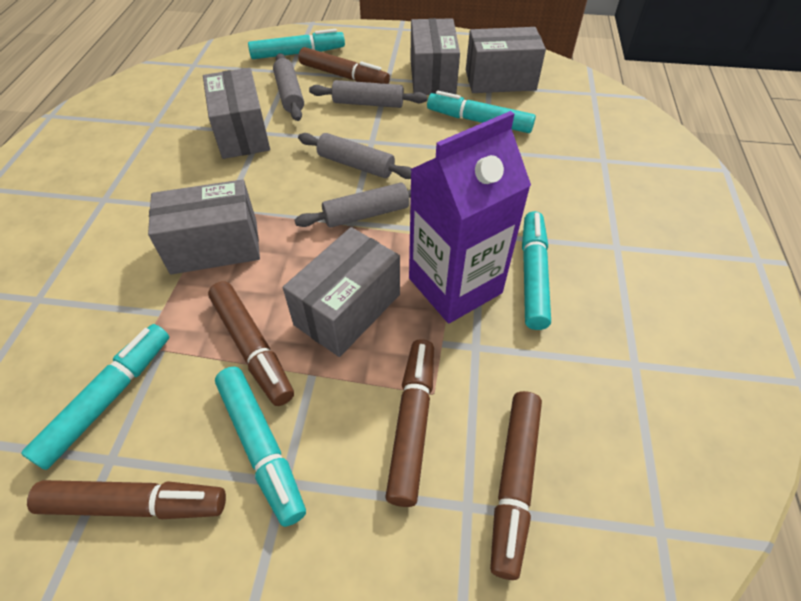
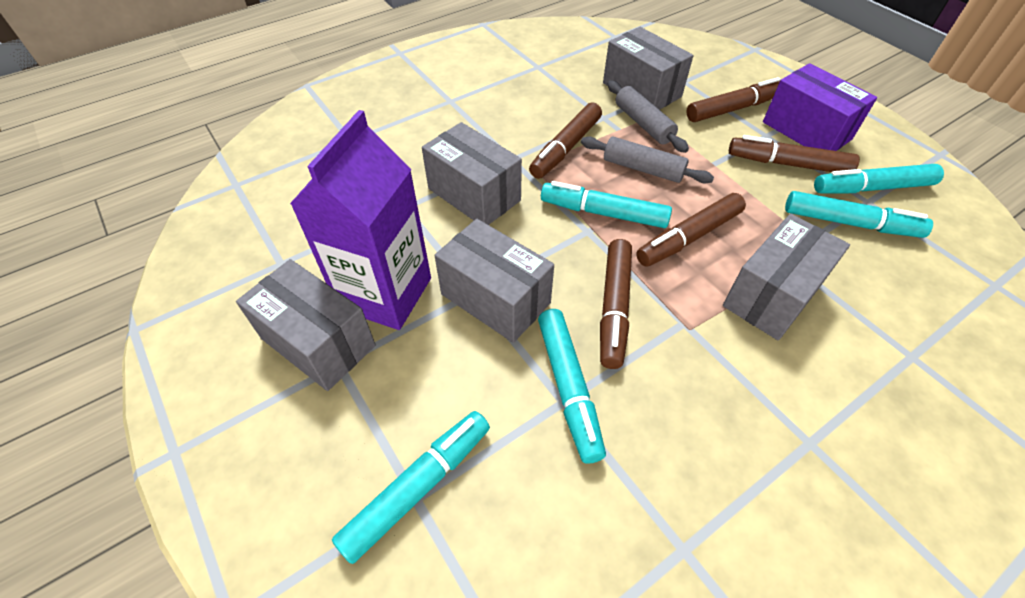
grey rolling pin: [273,53,304,121] [295,183,411,228] [298,133,412,179] [309,80,427,108] = 4 -> [581,136,714,184] [608,81,689,153] = 2
purple box: none = 0 -> [763,63,877,151] = 1

